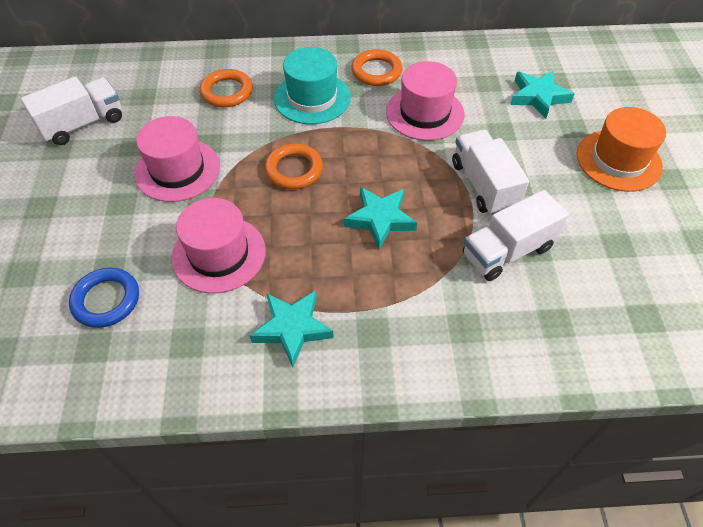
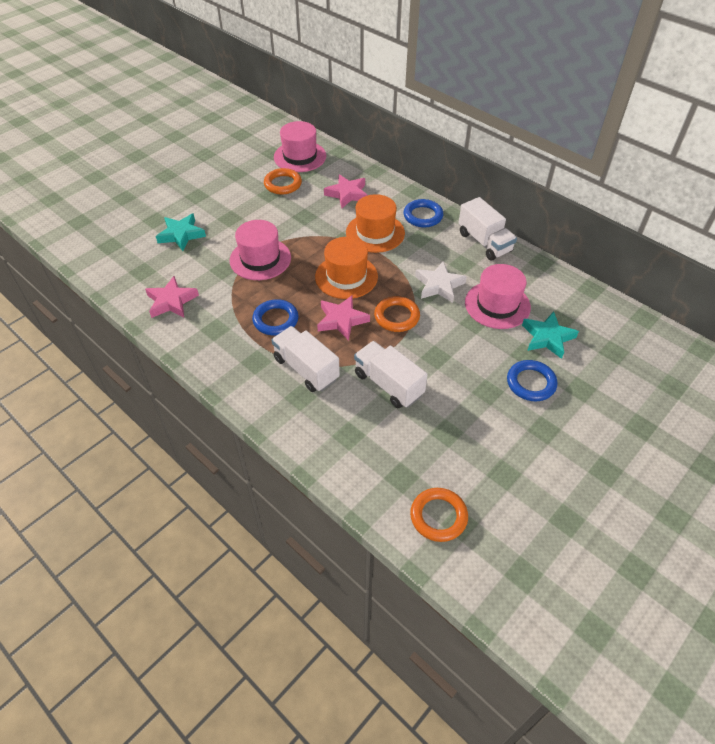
blue ring: [69,267,139,328] = 1 -> [252,299,299,335] [404,199,443,227] [507,360,557,401] = 3
orange hat: [576,107,666,192] = 1 -> [315,237,378,299] [346,194,405,253] = 2
pink star: none = 0 -> [145,276,199,318] [317,295,370,341] [324,174,368,208] = 3
turquoise hat: [274,47,351,124] = 1 -> none = 0
turquoise star: [250,291,334,367] [344,187,417,249] [510,70,574,119] = 3 -> [156,213,206,251] [522,312,579,359] = 2
white star: none = 0 -> [415,261,467,303] = 1

